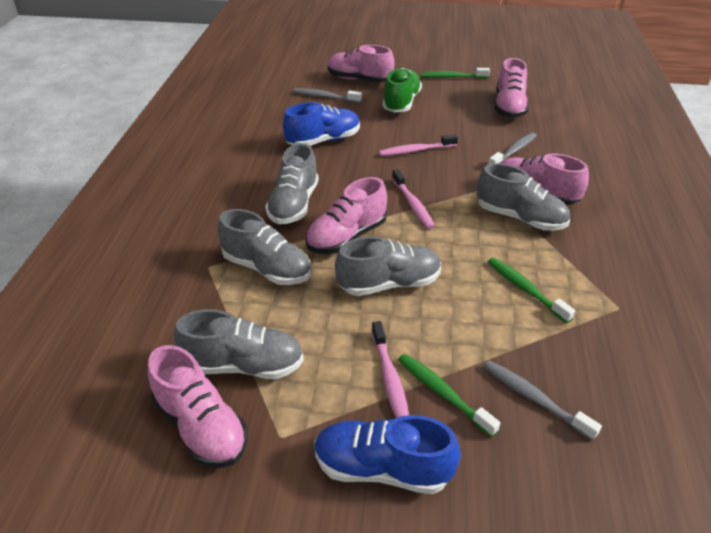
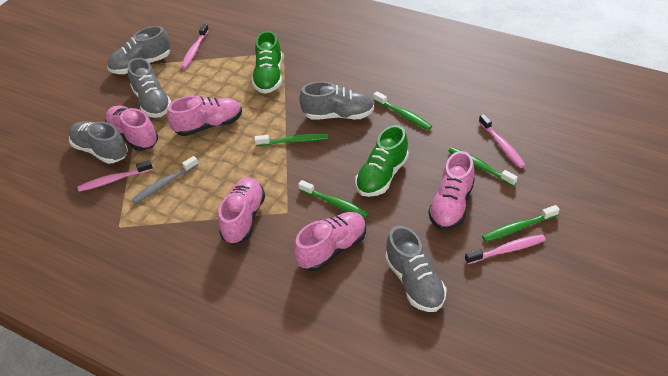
blue shoe: [283,102,360,146] [314,415,461,494] = 2 -> none = 0
green shoe: [382,68,422,113] = 1 -> [252,31,282,93] [355,125,409,197] = 2
green toothbrush: [398,354,500,437] [421,68,490,78] [488,257,575,323] = 3 -> [255,133,328,146] [298,180,369,218] [373,91,432,130] [449,147,518,186] [482,205,560,242] = 5
grey toothbrush: [293,88,362,103] [484,360,602,441] [488,133,537,164] = 3 -> [132,156,199,204] = 1
pink toothbrush: [371,321,409,418] [379,134,458,156] [392,169,435,229] = 3 -> [77,160,153,192] [181,24,209,69] [465,234,546,264] [479,114,526,168] = 4

